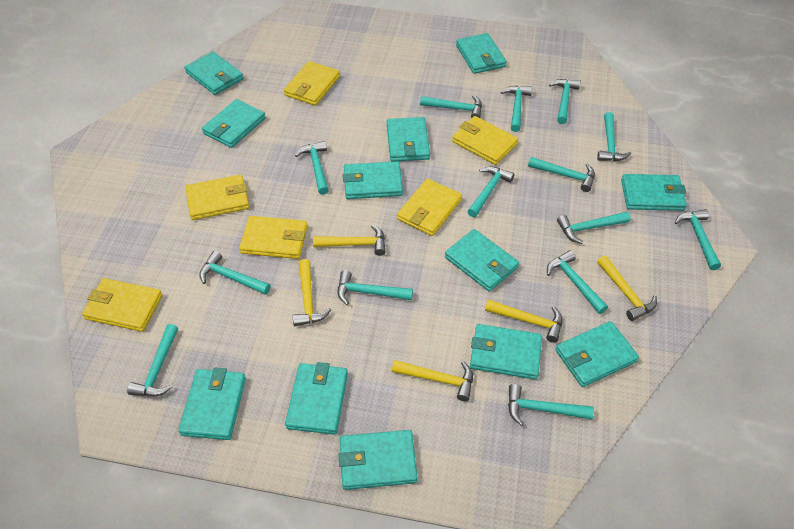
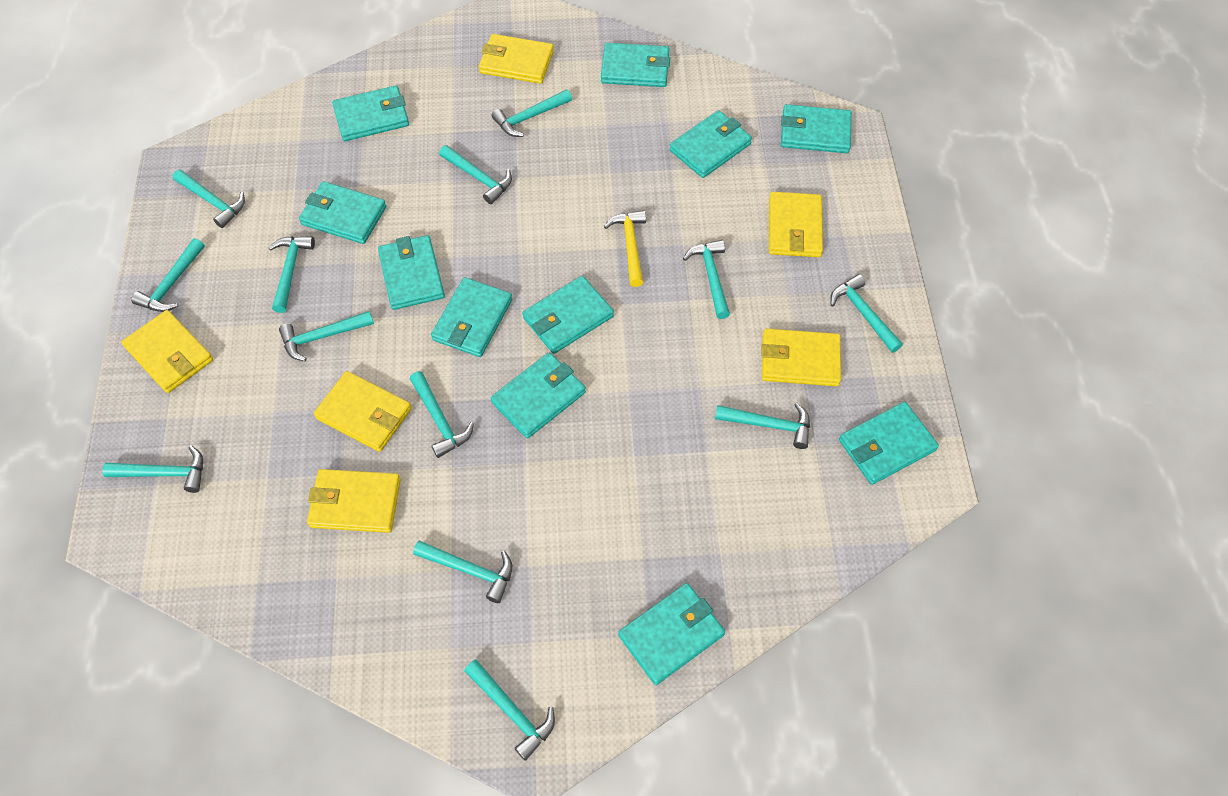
turquoise hammer: [127,324,178,397] [199,251,270,295] [295,141,329,195] [338,270,413,305] [420,95,482,118] [467,166,514,217] [501,86,532,132] [508,384,594,426] [528,157,595,192] [547,250,608,314] [549,79,581,124] [557,212,630,244] [597,112,631,161] [675,209,721,270] = 14 -> [102,446,203,493] [131,238,205,312] [173,169,245,228] [268,236,315,313] [279,311,374,362] [410,371,474,458] [413,541,512,603] [439,145,512,204] [464,660,555,761] [492,89,572,137] [683,240,730,319] [715,403,810,449] [830,274,903,353] = 13
turquoise wallet: [179,368,246,440] [185,51,244,95] [202,99,266,148] [285,362,348,435] [338,430,418,490] [343,161,403,199] [387,117,430,162] [445,229,519,292] [456,33,507,74] [470,324,542,380] [555,321,639,387] [621,174,687,211] = 12 -> [299,181,386,244] [332,85,409,141] [378,235,445,310] [431,277,512,357] [491,352,586,439] [522,276,614,354] [601,43,670,87] [618,583,725,685] [670,110,752,178] [781,104,852,153] [839,402,939,485] = 11
yellow hammer: [293,259,331,326] [313,224,386,256] [392,360,473,401] [485,299,562,343] [597,256,657,321] = 5 -> [604,210,646,287] = 1

